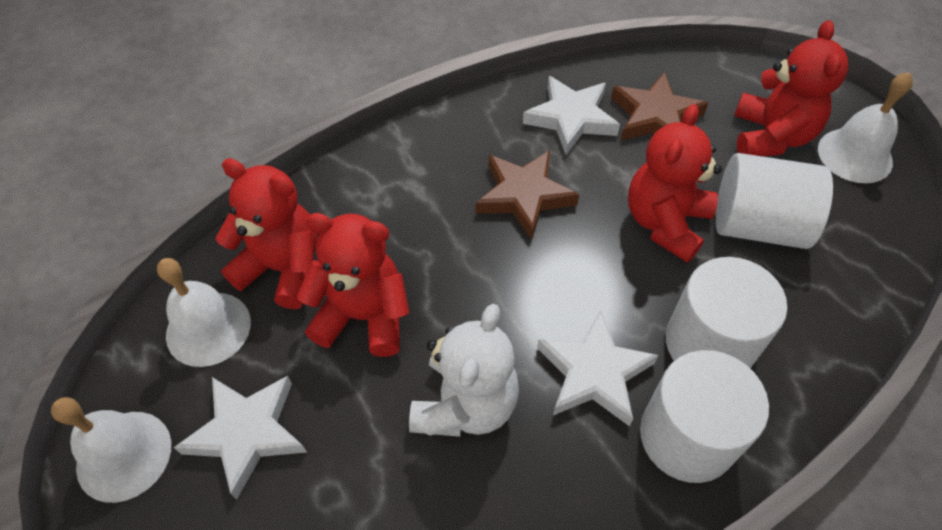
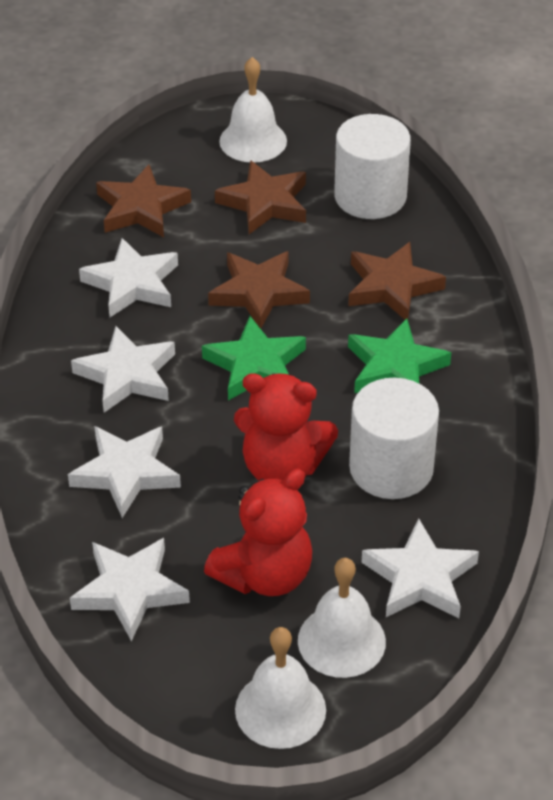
brown star: [476,150,579,239] [611,72,708,140] = 2 -> [96,164,191,237] [208,251,310,329] [215,160,306,234] [348,242,446,320] = 4
green star: none = 0 -> [202,316,306,401] [348,319,451,393] = 2
red teddy bear: [216,158,317,309] [297,213,410,357] [628,104,722,263] [734,20,848,156] = 4 -> [204,469,312,596] [234,373,338,480] = 2
white cylinder: [640,350,769,483] [666,257,787,368] [715,153,833,249] = 3 -> [334,114,411,219] [349,378,439,499] = 2
white star: [174,376,307,500] [523,76,620,155] [537,310,658,426] = 3 -> [68,426,181,518] [70,538,190,641] [71,326,175,413] [79,238,178,317] [361,519,479,618] = 5
white teddy bear: [409,304,519,437] = 1 -> none = 0

